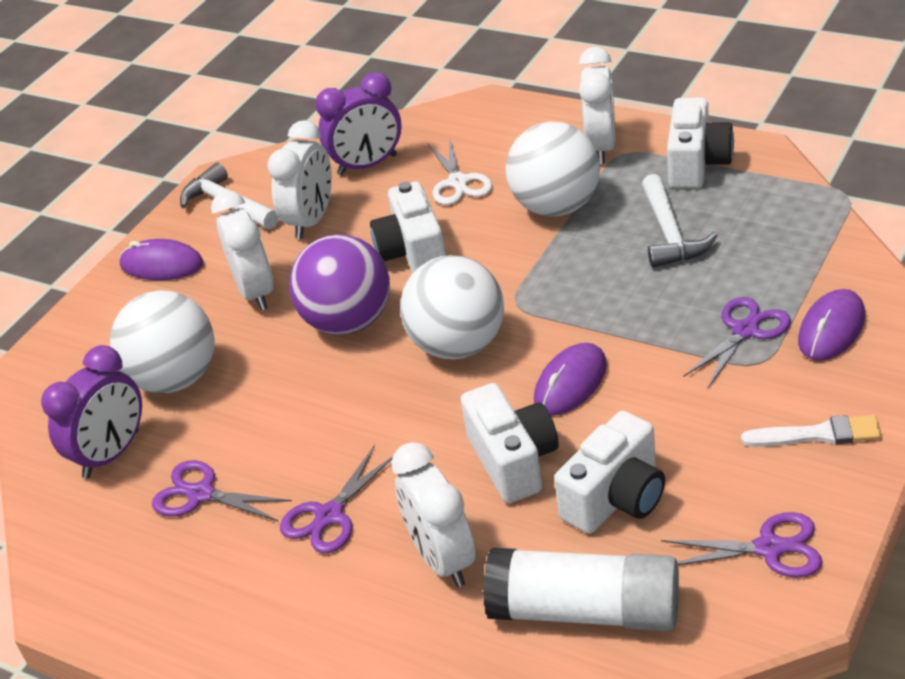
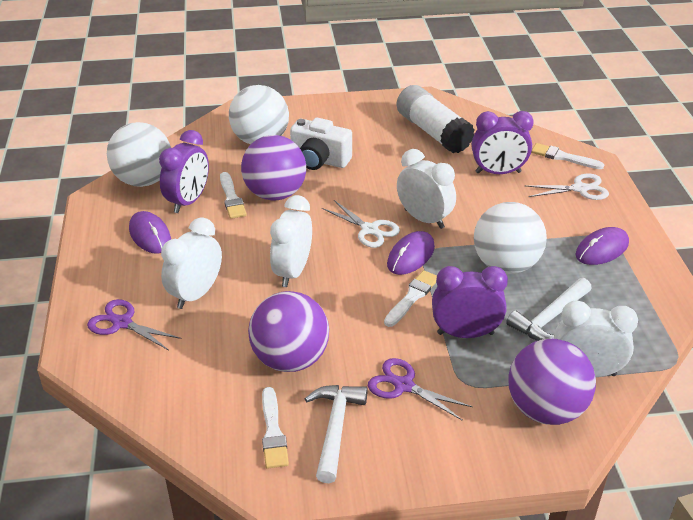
purple ball: [289,234,390,335] = 1 -> [241,135,306,201] [248,291,329,372] [509,339,596,425] = 3
purple clock: [41,345,142,478] [315,72,401,175] = 2 -> [159,130,209,213] [432,266,508,338] [472,111,534,174] = 3
purple scissors: [152,460,292,522] [280,445,393,553] [661,512,823,578] [683,297,791,388] = 4 -> [87,299,182,350] [368,358,473,421] = 2
white brush: [741,415,882,447] = 1 -> [220,172,247,219] [262,387,289,469] [384,270,437,327] [531,143,604,169] = 4
white camera: [370,181,446,273] [461,383,559,503] [554,411,665,534] [667,98,734,189] = 4 -> [290,118,352,170] = 1
white scissors: [428,136,492,205] = 1 -> [322,200,400,248] [525,173,609,200] = 2

